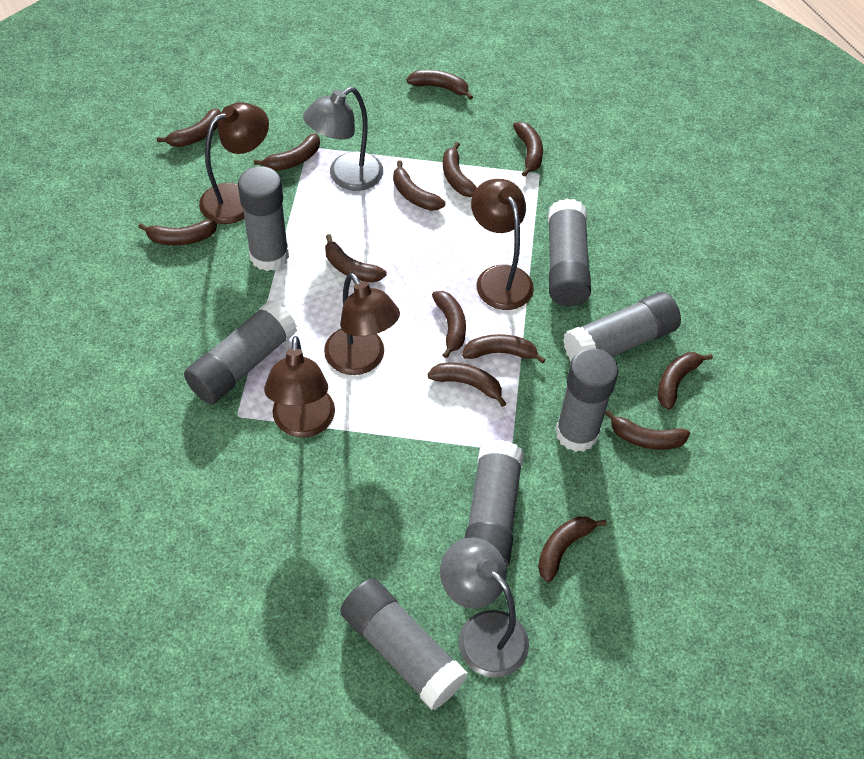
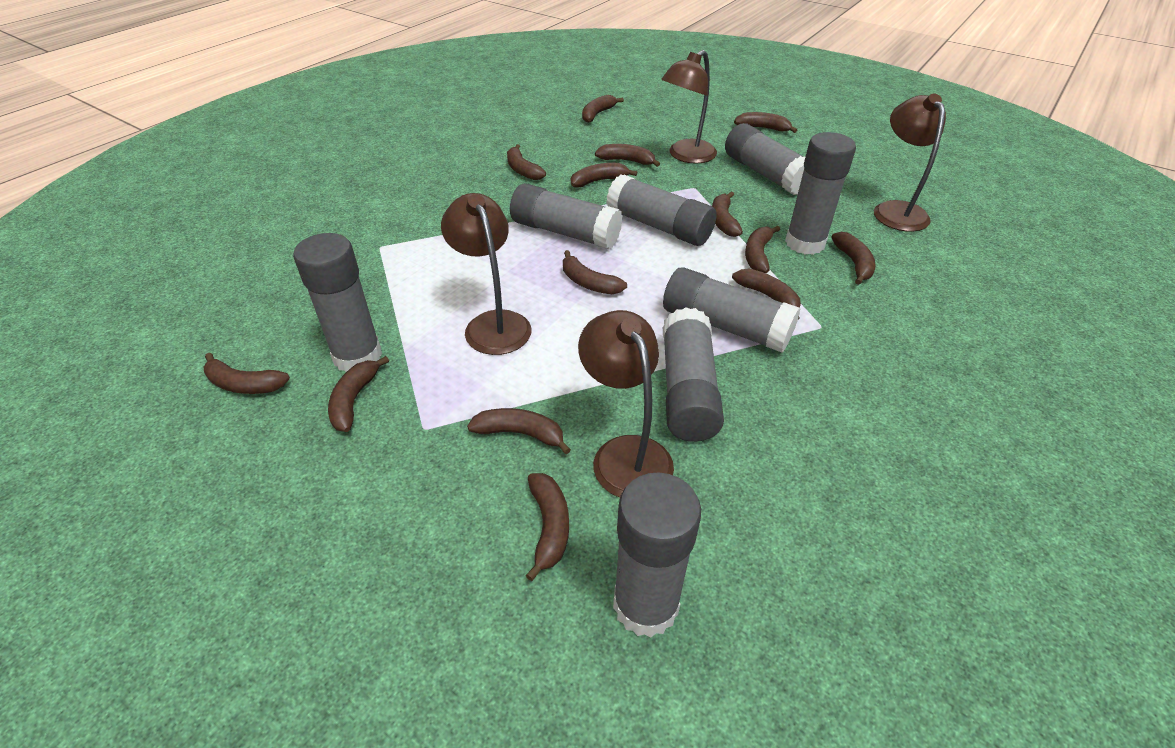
grey glue stick: [184,300,297,404] [238,166,289,271] [340,578,468,710] [465,439,524,568] [548,198,591,306] [556,348,618,452] [563,292,681,361] = 7 -> [293,233,382,372] [510,183,623,249] [606,174,717,246] [613,473,701,637] [663,267,800,353] [663,307,724,442] [725,123,805,195] [785,132,856,255] = 8
grey lamp: [303,87,383,191] [440,537,529,678] = 2 -> none = 0

